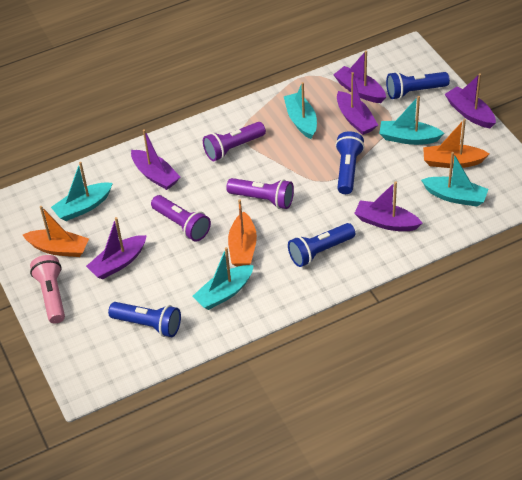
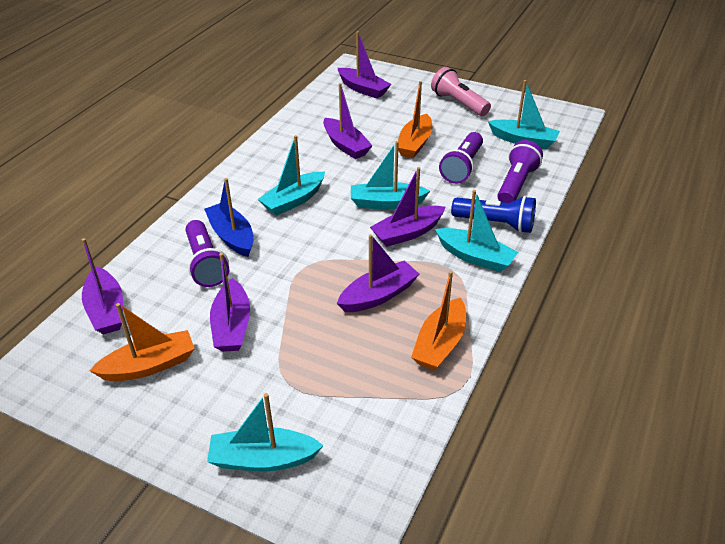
blue boat: none = 0 -> [204,178,253,257] = 1
blue flashlight: [108,302,181,337] [288,223,355,267] [335,131,365,194] [386,71,450,99] = 4 -> [451,196,536,233] = 1

